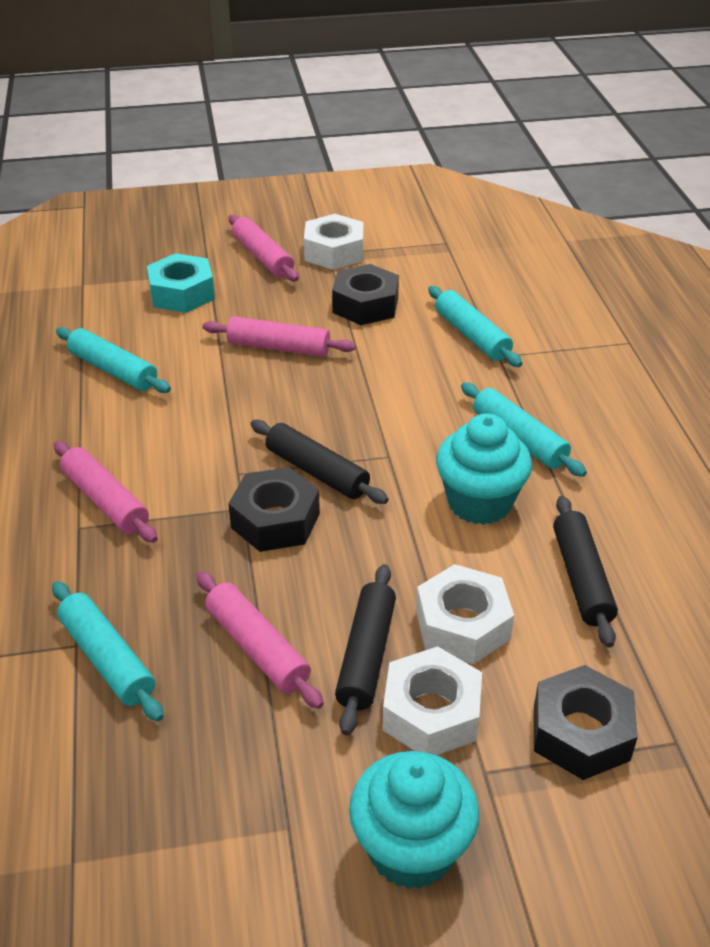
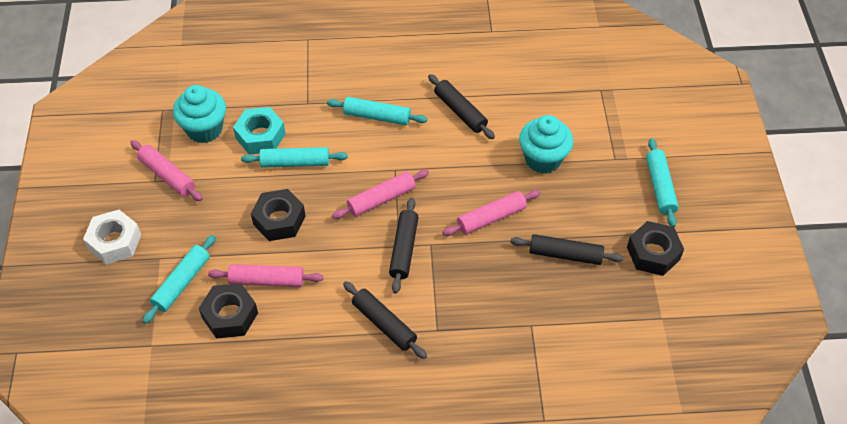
black rolling pin: [250,420,389,504] [335,564,396,735] [553,496,618,648] = 3 -> [343,281,427,359] [389,198,419,294] [428,74,495,139] [510,234,624,265] = 4
white nut: [304,214,363,270] [382,646,482,755] [416,564,514,664] = 3 -> [83,210,141,264] = 1

